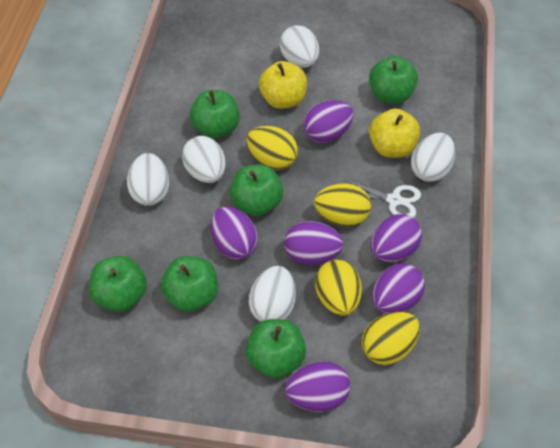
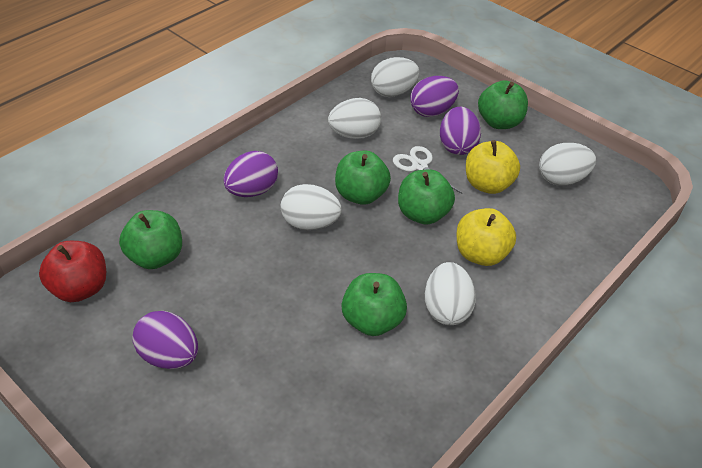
green apple: [89,256,147,312] [160,256,218,312] [190,90,240,139] [230,165,283,216] [245,319,306,378] [369,56,418,104] = 6 -> [119,210,182,269] [335,151,391,205] [341,273,407,336] [398,169,455,225] [478,80,528,129] = 5
purple egg: [211,206,258,260] [285,221,344,265] [285,361,350,412] [303,100,353,143] [371,214,422,262] [372,263,425,314] = 6 -> [132,311,198,369] [223,151,278,197] [410,76,459,117] [440,107,481,155] = 4
red apple: none = 0 -> [39,241,106,302] = 1
yellow egg: [247,126,298,170] [314,183,371,227] [315,260,362,316] [362,312,420,365] = 4 -> none = 0

